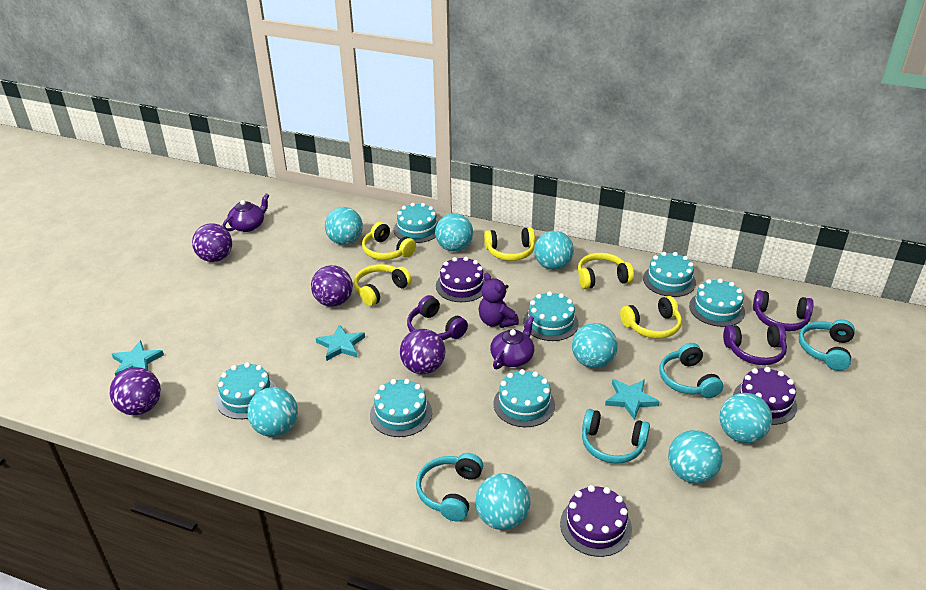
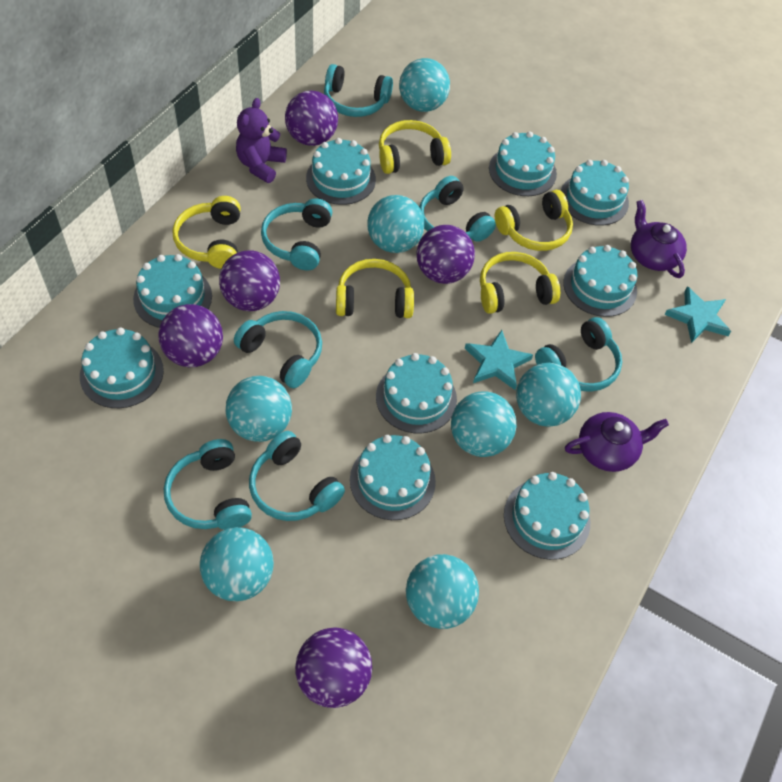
purple ball: [109,367,161,415] [192,223,232,262] [311,265,353,307] [400,329,445,374] = 4 -> [158,304,223,367] [219,250,280,311] [285,91,338,146] [295,628,372,708] [417,225,475,284] = 5
purple cake: [436,257,486,302] [560,485,632,557] [733,367,797,425] = 3 -> none = 0
purple headphones: [407,295,468,340] [723,324,787,365] [753,290,814,331] = 3 -> none = 0
turquoise ball: [247,387,298,437] [325,207,363,245] [435,213,473,251] [475,473,531,530] [534,231,574,270] [572,323,618,368] [668,430,723,484] [720,393,772,443] = 8 -> [200,527,274,601] [225,376,292,442] [367,195,425,253] [399,58,450,112] [406,554,479,629] [451,391,517,457] [516,363,581,427] = 7
turquoise cake: [216,362,276,419] [370,379,432,437] [394,203,438,243] [493,369,555,427] [523,291,579,341] [643,252,696,297] [689,278,745,327] = 7 -> [80,327,164,408] [133,254,212,328] [306,138,376,205] [350,435,436,520] [376,353,457,433] [489,131,557,196] [504,472,590,560] [561,160,629,226] [563,245,637,317] = 9
turquoise headphones: [416,453,483,522] [582,409,650,464] [660,343,723,398] [799,319,855,371] = 4 -> [164,439,252,530] [234,311,322,388] [249,431,345,521] [261,198,332,271] [324,64,393,117] [419,176,496,242] [535,317,622,392] = 7
turquoise star: [112,340,164,376] [316,324,365,361] [605,379,660,420] = 3 -> [465,330,533,390] [665,286,731,343] = 2

